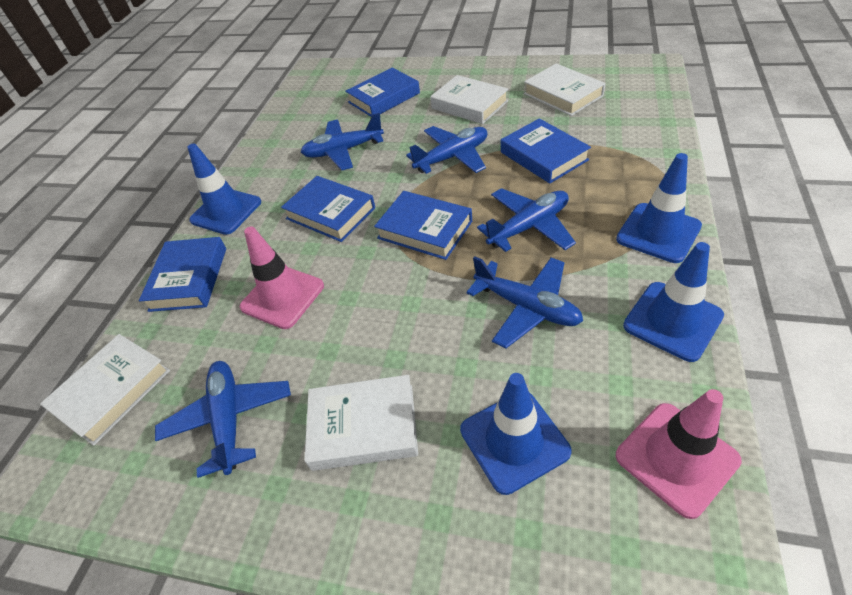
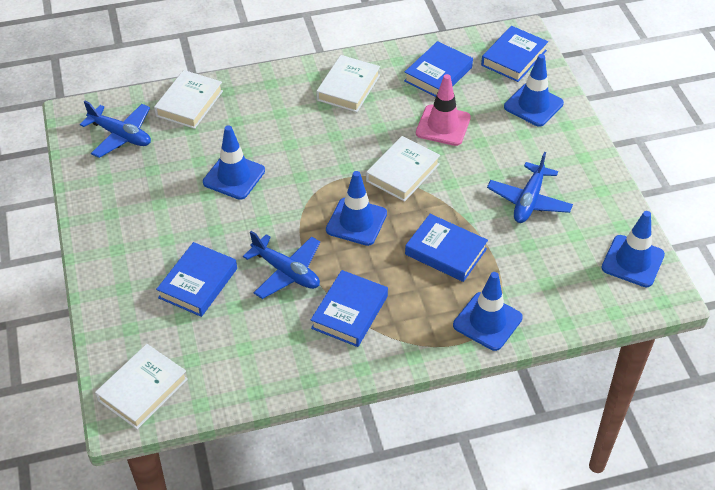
blue plane: [155,361,291,478] [301,113,384,170] [406,126,488,174] [466,256,583,348] [477,188,576,252] = 5 -> [80,101,151,158] [243,231,320,299] [487,152,573,223] = 3
blue traffic cone: [188,144,261,235] [460,373,572,495] [616,153,702,263] [623,242,724,362] = 4 -> [203,125,265,200] [326,171,387,246] [453,272,523,351] [504,54,564,127] [602,211,665,287] = 5
pink traffic cone: [240,226,324,329] [616,389,742,519] = 2 -> [416,74,471,146] = 1

